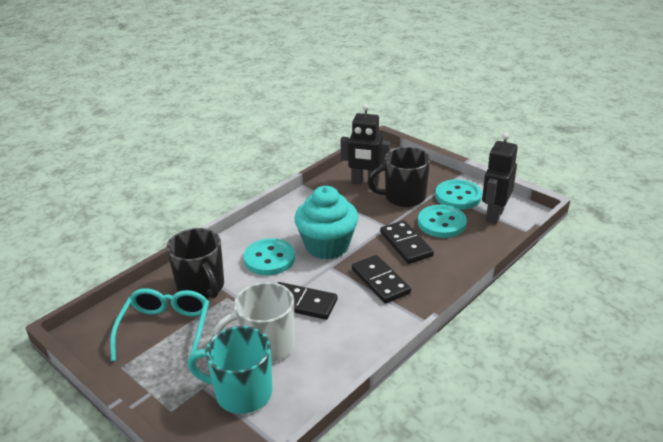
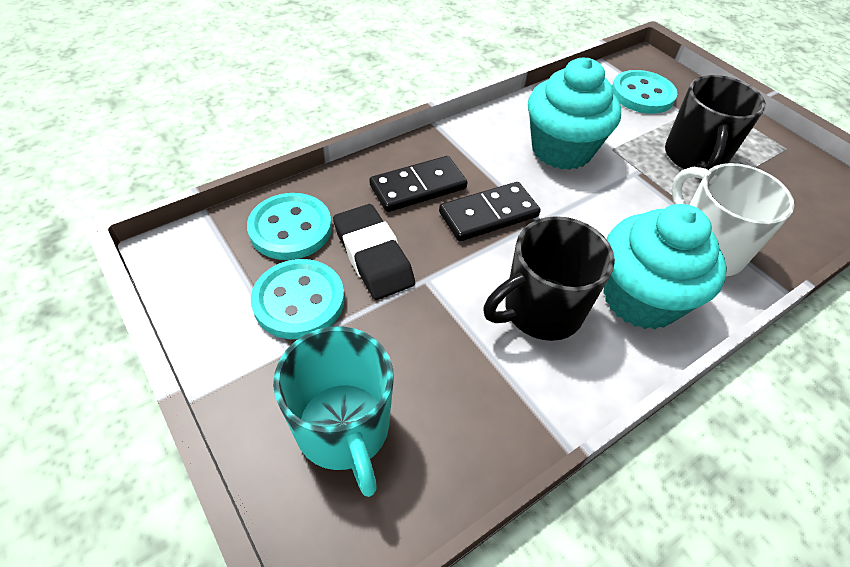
black domino: [278,282,338,320] [352,255,411,304] [380,220,434,264] = 3 -> [369,156,468,212] [439,182,541,241] = 2
black eraser: none = 0 -> [333,204,415,300] = 1
black robot: [341,104,390,187] [482,133,518,224] = 2 -> none = 0
turquoise cupcake: [294,186,358,260] = 1 -> [528,58,621,170] [604,204,727,329] = 2
turquoise glasses: [110,288,209,361] = 1 -> none = 0

